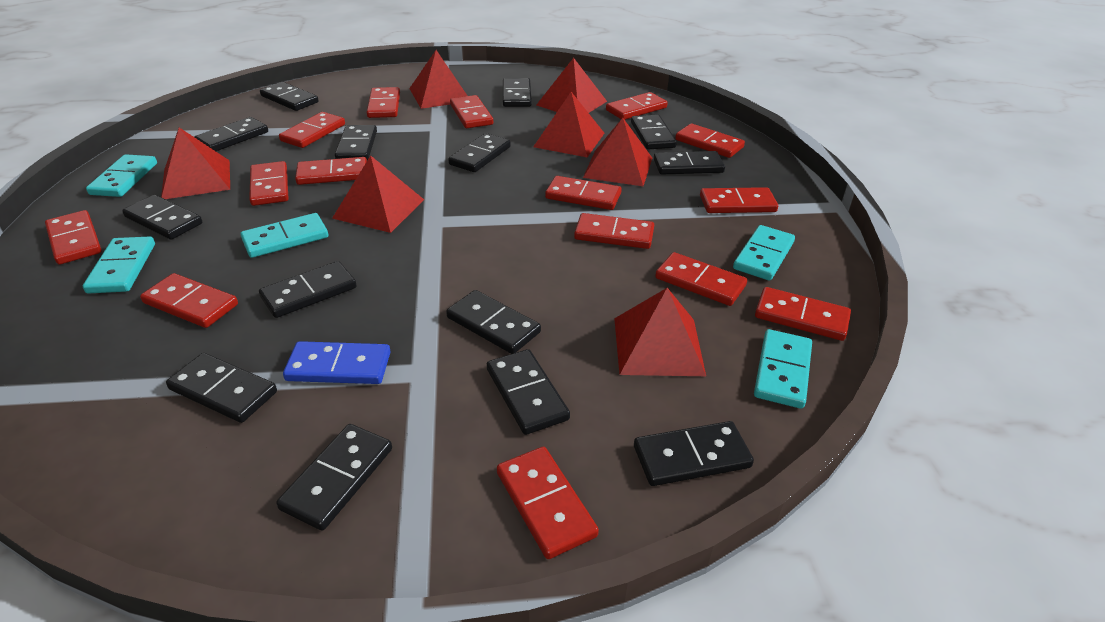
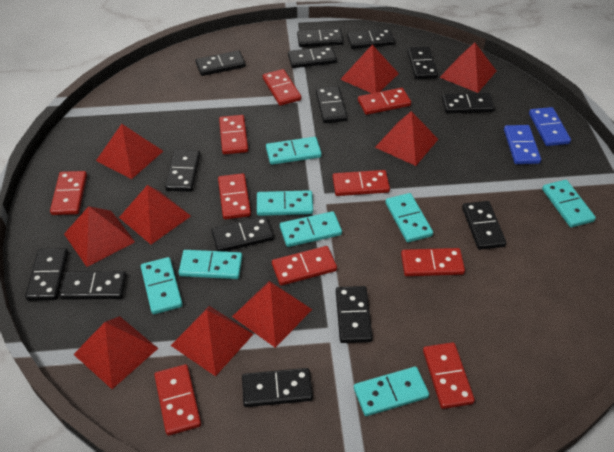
blue domino: [283,341,391,384] = 1 -> [504,125,541,164] [529,107,571,146] = 2
red domino: [45,210,102,265] [140,273,238,328] [249,161,288,206] [279,112,345,148] [295,157,367,185] [367,87,400,118] [450,95,493,128] [497,447,599,559] [545,176,622,210] [574,213,654,249] [606,92,668,120] [655,252,747,306] [675,123,745,158] [700,187,778,213] [755,287,851,341] = 15 -> [50,171,87,215] [154,364,201,436] [218,173,251,219] [219,115,248,155] [263,69,301,106] [272,246,337,286] [332,170,390,196] [358,88,411,115] [401,248,465,276] [423,342,475,409] = 10
red pyramid: [161,128,230,199] [332,155,424,233] [409,50,467,109] [533,92,604,157] [536,58,607,113] [583,118,652,186] [614,288,706,376] = 7 -> [64,206,135,267] [73,316,158,389] [96,124,163,179] [119,185,191,244] [170,306,253,376] [232,281,312,348] [340,45,399,93] [375,111,438,166] [439,43,496,93] = 9
turquoise domino: [83,237,155,293] [86,154,157,197] [240,213,328,258] [733,225,795,281] [754,329,812,409] = 5 -> [141,257,183,314] [179,250,242,279] [257,190,313,216] [266,137,322,165] [280,211,342,247] [354,367,429,416] [385,193,433,242] [542,180,596,228] = 8

